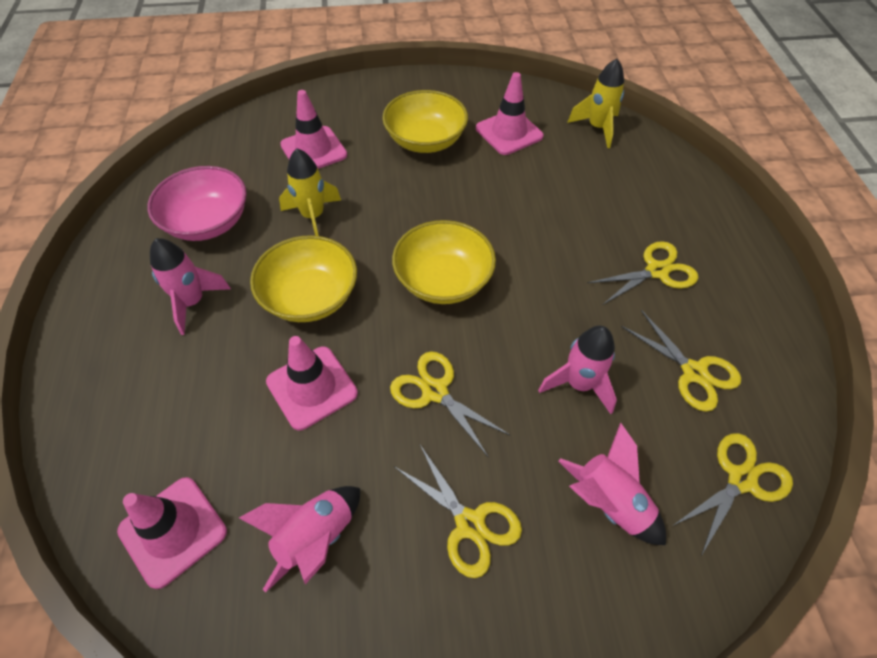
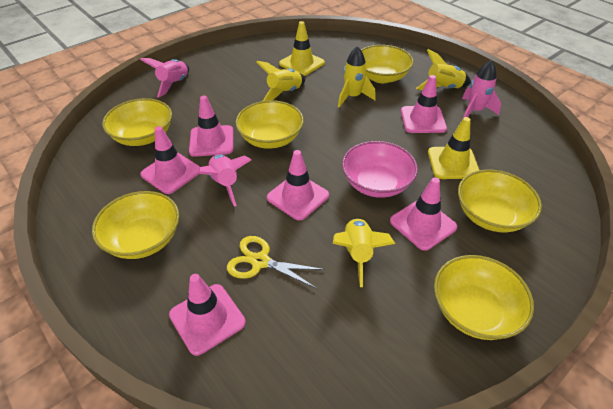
pink rocket: [150,238,231,335] [239,486,360,592] [538,326,617,414] [559,422,666,545] = 4 -> [140,58,189,98] [199,154,251,207] [462,60,501,118] = 3
pink traffic cone: [117,477,227,589] [266,336,358,430] [280,90,347,169] [476,72,544,155] = 4 -> [141,126,200,194] [169,274,246,356] [189,96,233,157] [267,150,329,220] [390,177,457,251] [401,75,447,133] = 6
yellow bowl: [250,235,357,322] [382,90,468,153] [392,220,496,304] = 3 -> [92,191,179,259] [102,98,172,146] [235,100,304,149] [361,45,413,83] [434,255,534,340] [458,170,542,232] = 6
yellow rocket: [279,148,341,236] [567,59,624,148] = 2 -> [257,61,305,101] [333,218,395,287] [338,46,376,107] [416,49,471,90] = 4
yellow scissors: [390,351,510,458] [395,445,522,578] [587,241,698,304] [621,310,741,412] [672,433,793,556] = 5 -> [227,236,325,289] = 1
yellow traffic cone: none = 0 -> [279,21,325,76] [428,117,479,179] = 2

